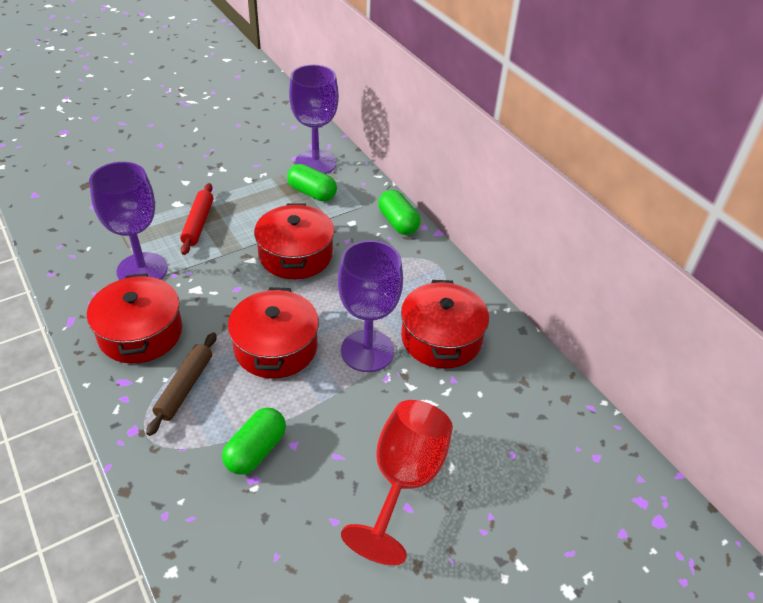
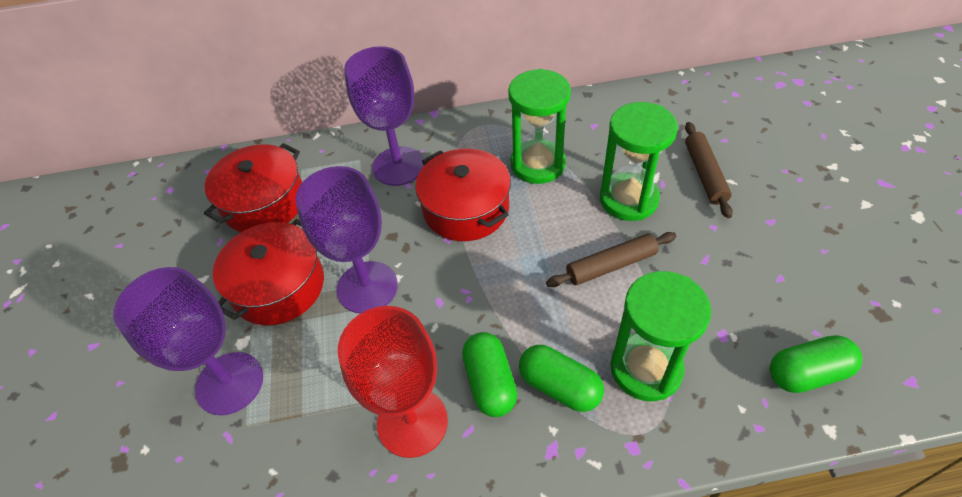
brown rolling pin: [146,332,216,436] = 1 -> [546,232,676,287] [685,122,733,218] = 2
green hourglass: none = 0 -> [508,69,571,184] [600,102,678,221] [610,271,711,401] = 3
red pot: [87,273,182,364] [228,287,319,379] [254,204,334,279] [401,280,489,369] = 4 -> [204,143,302,232] [213,219,324,325] [415,148,511,241] = 3
red rolling pin: [180,183,213,255] = 1 -> none = 0

